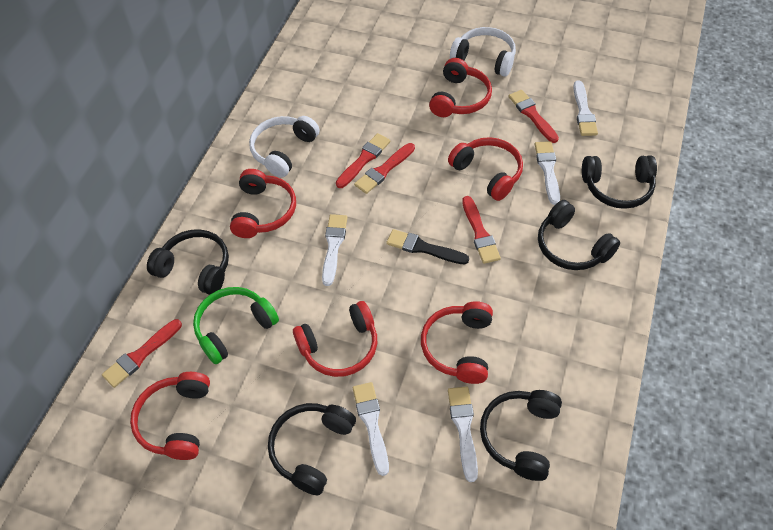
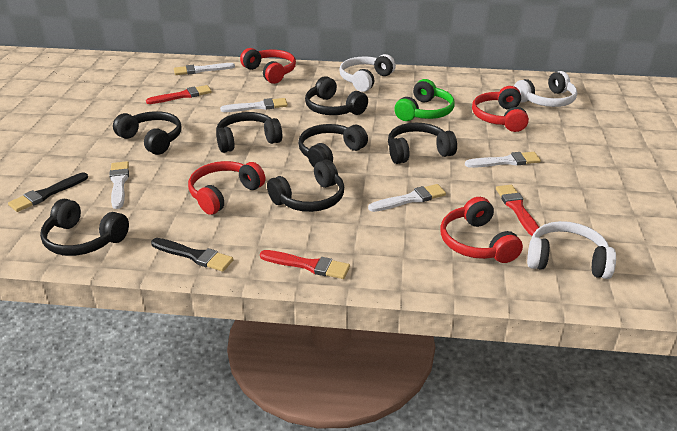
black brush: [386,229,469,265] = 1 -> [8,173,88,212] [151,238,234,272] = 2
black headphones: [147,229,229,295] [268,403,356,495] [480,390,562,481] [538,200,620,270] [582,155,657,209] = 5 -> [40,199,129,256] [113,111,182,155] [216,112,282,153] [267,159,344,212] [298,124,368,167] [305,76,368,115] [388,123,457,164] = 7
red brush: [102,319,182,388] [336,133,391,188] [354,143,415,194] [462,196,501,264] [508,90,559,143] = 5 -> [146,85,212,104] [260,250,350,279] [496,185,539,236] = 3
red headphones: [130,372,210,460] [230,169,296,238] [293,301,377,377] [421,301,493,384] [429,58,492,117] [448,137,523,201] = 6 -> [188,161,266,215] [240,48,296,84] [440,197,523,263] [472,86,529,132] = 4
white headphones: [249,116,319,178] [450,27,516,77] = 2 -> [339,54,396,92] [514,71,577,107] [527,221,616,279] = 3

